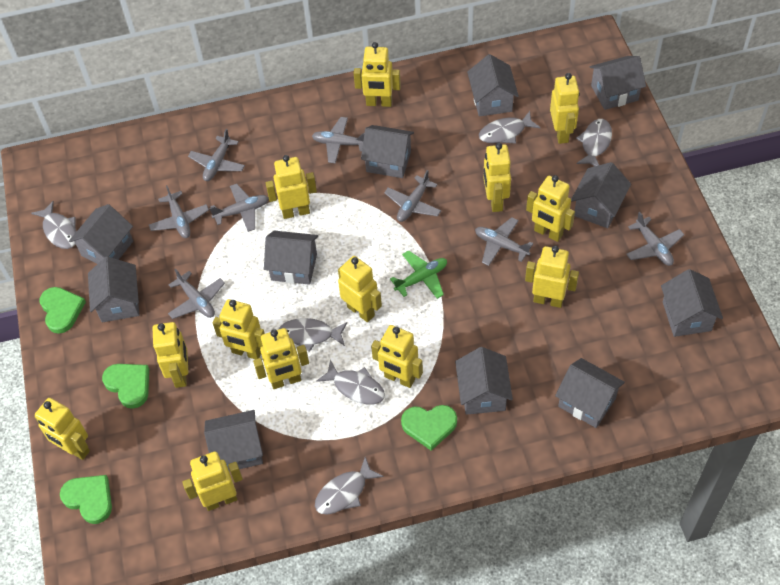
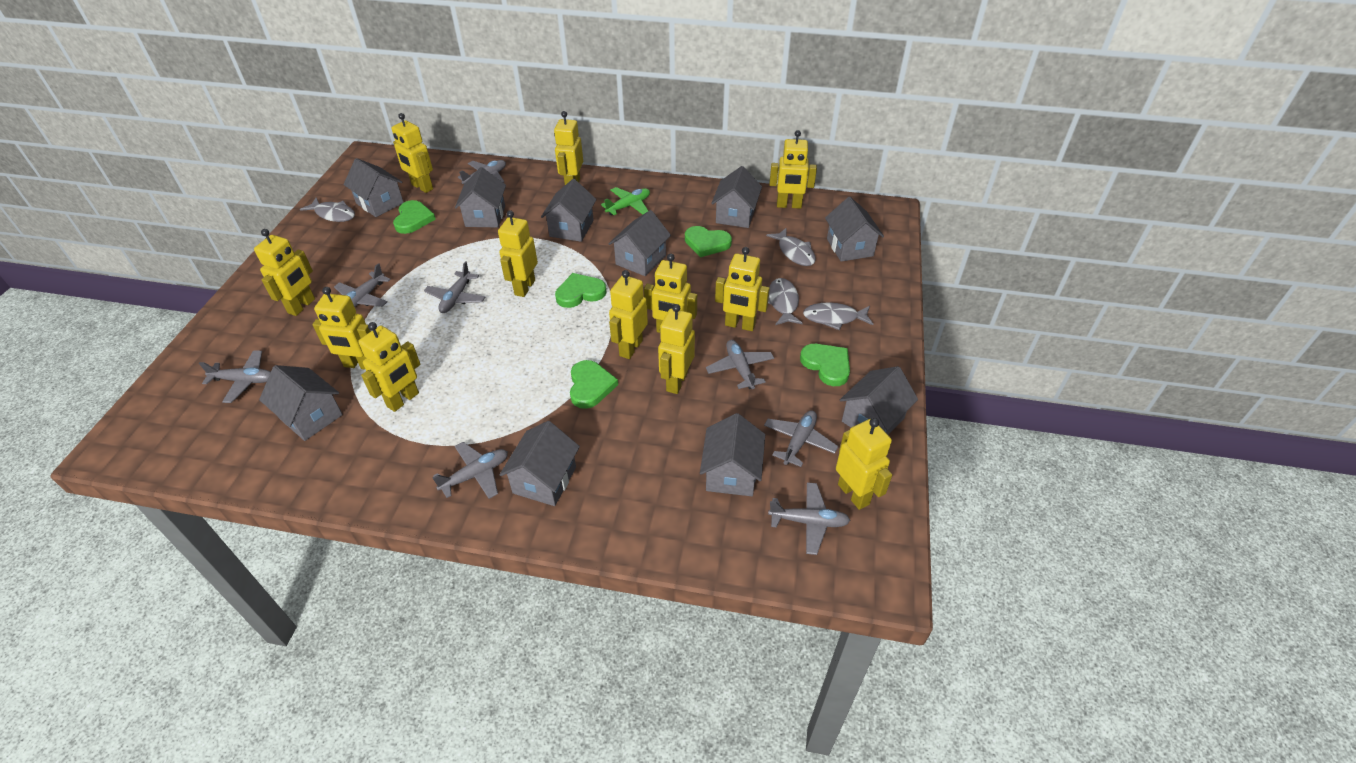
green heart: [40,287,86,334] [60,475,112,524] [102,364,149,409] [401,405,457,451] = 4 -> [393,200,436,234] [555,273,607,308] [570,360,618,409] [685,226,732,257] [800,344,850,386] = 5
grey fish: [31,201,76,249] [279,318,347,352] [315,457,384,515] [316,360,385,405] [479,111,541,143] [576,119,612,166] = 6 -> [300,197,355,222] [766,228,816,266] [768,278,803,325] [803,302,874,330] = 4
grey house: [69,204,133,264] [88,256,139,322] [204,410,263,472] [264,231,318,285] [361,125,414,178] [455,347,513,415] [467,54,519,117] [555,358,625,428] [571,162,631,228] [590,56,646,110] [661,269,723,337] = 11 -> [259,365,343,441] [343,158,404,217] [455,167,506,228] [499,421,580,506] [541,179,597,242] [608,210,671,276] [700,413,765,496] [711,166,762,228] [825,197,884,262] [840,366,918,435] = 10
yellow robot: [34,398,90,460] [153,322,188,388] [182,451,243,511] [213,299,265,359] [253,328,309,389] [266,155,317,219] [338,256,382,322] [354,42,401,107] [371,325,423,388] [483,143,511,212] [525,246,579,308] [526,175,575,242] [550,73,580,144] = 13 -> [254,229,315,316] [312,287,371,370] [358,322,420,412] [391,113,433,193] [498,210,538,297] [554,111,583,185] [609,270,648,359] [644,253,697,333] [658,304,695,394] [715,247,770,331] [770,130,817,209] [836,418,892,510] = 12

